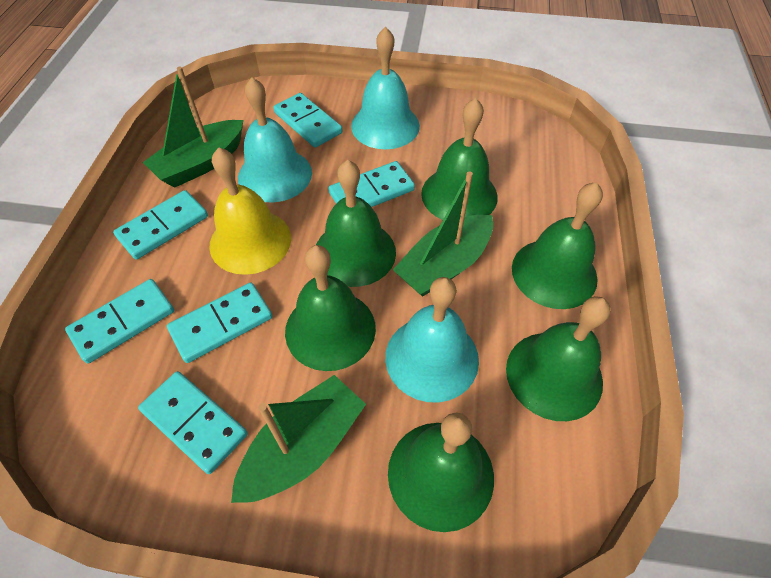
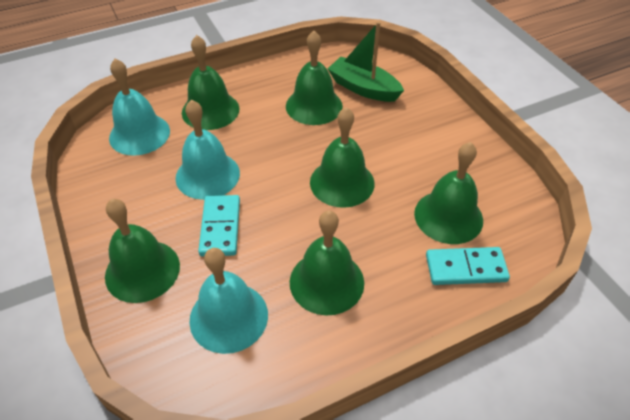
green boat: [143,66,243,188] [231,375,366,503] [393,171,493,297] = 3 -> [328,22,404,102] = 1
turquoise domino: [65,279,174,364] [113,190,208,260] [138,371,248,474] [167,282,272,363] [273,93,342,148] [328,161,415,207] = 6 -> [198,195,240,256] [426,247,510,285] = 2
yellow bell: [209,147,291,275] = 1 -> none = 0

